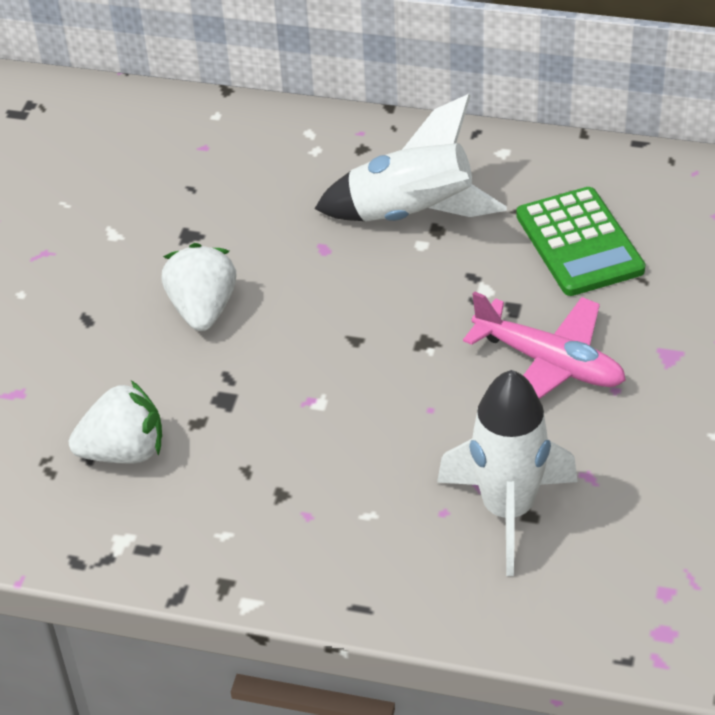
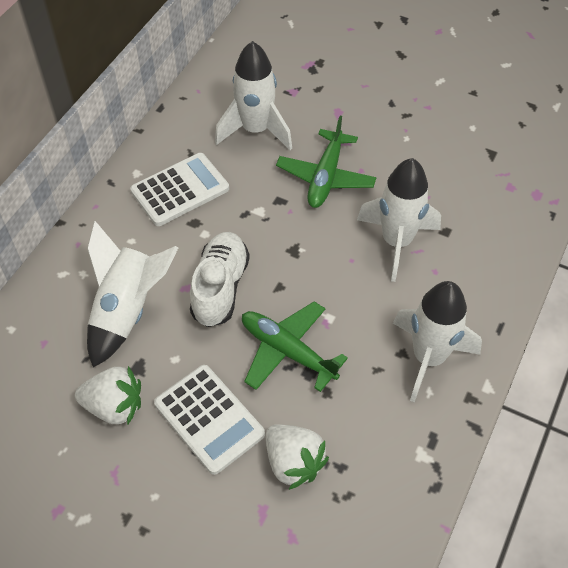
green calculator: [516,187,646,296] = 1 -> none = 0
green plane: none = 0 -> [242,301,348,392] [276,116,376,208] = 2
pink plane: [463,291,626,399] = 1 -> none = 0
white calculator: none = 0 -> [130,153,229,226] [154,365,265,475] = 2
white rocket: [314,94,507,221] [437,370,578,576] = 2 -> [87,221,178,368] [215,41,292,150] [357,158,441,282] [393,281,482,402] = 4
white shoe: none = 0 -> [190,232,250,327] = 1

